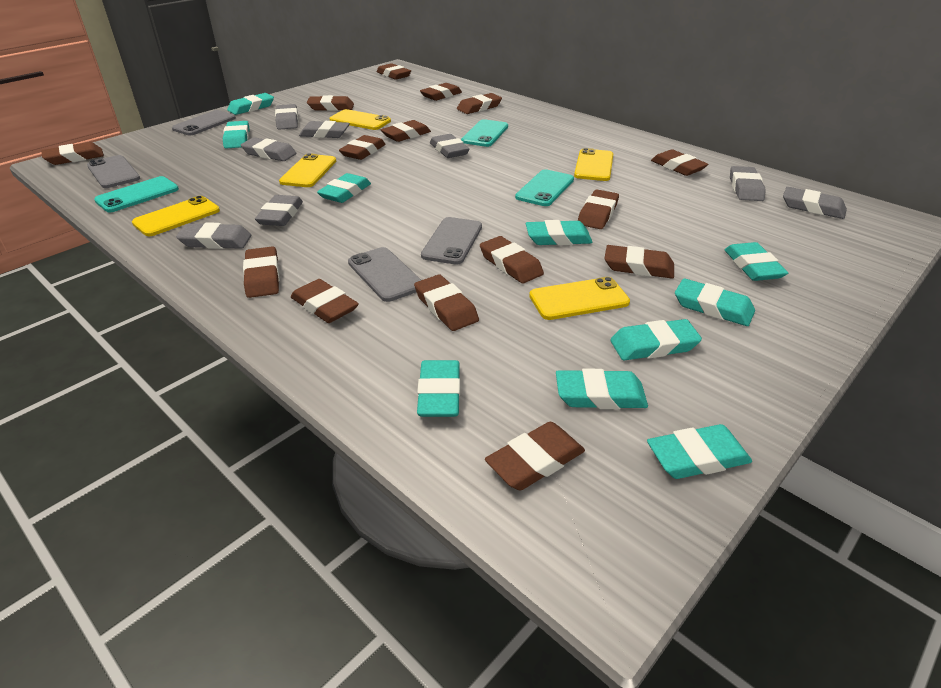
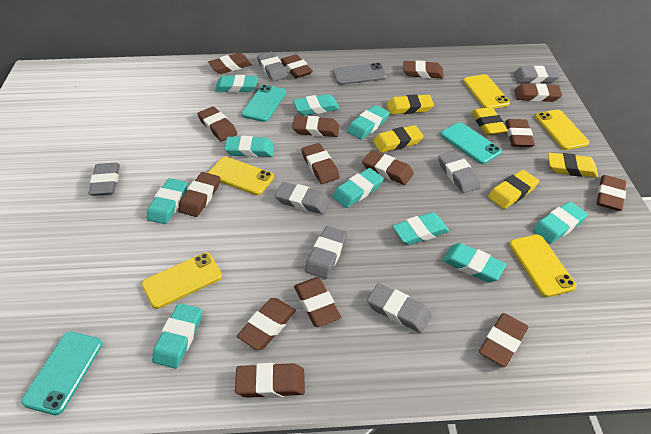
grey eraser: [176,222,251,249] [241,137,297,161] [255,195,303,226] [275,104,298,130] [299,121,350,138] [430,134,469,158] [730,166,766,201] [783,187,847,219] = 8 -> [89,163,120,196] [257,52,288,81] [275,182,330,214] [305,226,348,279] [367,283,432,333] [439,151,481,193] [514,66,560,83] = 7
grey phone: [87,155,140,188] [172,110,236,135] [348,247,421,302] [421,217,482,265] = 4 -> [333,63,387,85] = 1
yellow eraser: none = 0 -> [373,125,424,153] [387,94,434,114] [472,107,508,135] [488,170,539,209] [548,153,598,177] = 5

